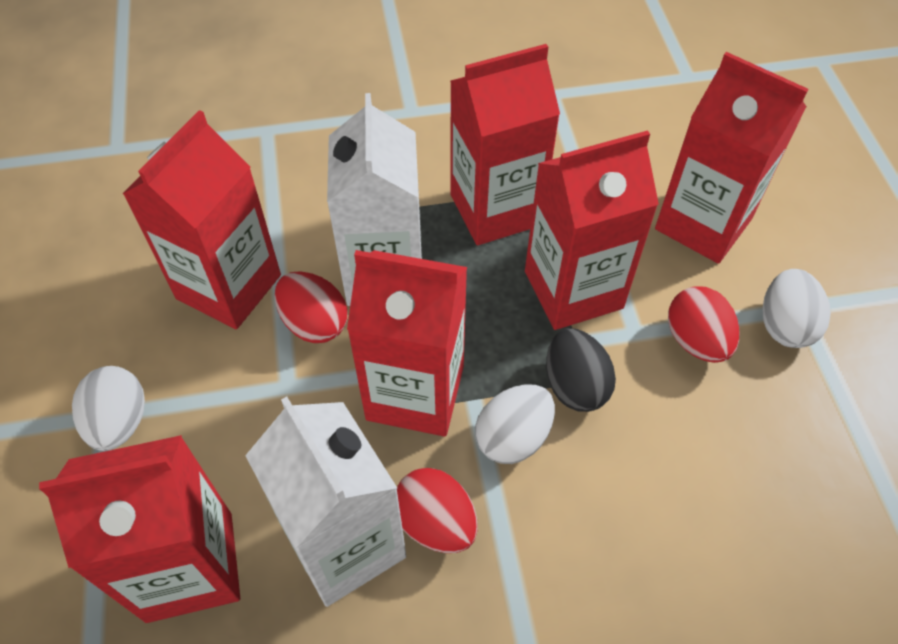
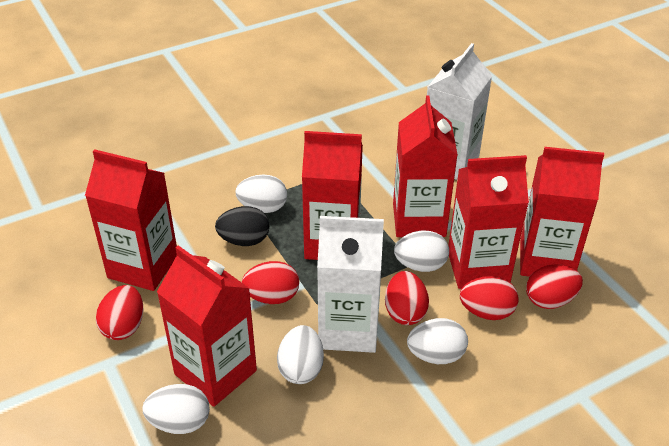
red egg: [275,271,348,343] [397,468,478,553] [668,286,739,363] = 3 -> [96,285,143,340] [242,261,299,304] [385,271,429,325] [460,276,519,320] [526,264,583,309] = 5
white egg: [72,366,145,451] [475,385,555,464] [763,269,831,348] = 3 -> [142,384,210,434] [235,175,287,213] [277,325,324,384] [394,231,449,272] [407,318,468,364] = 5

